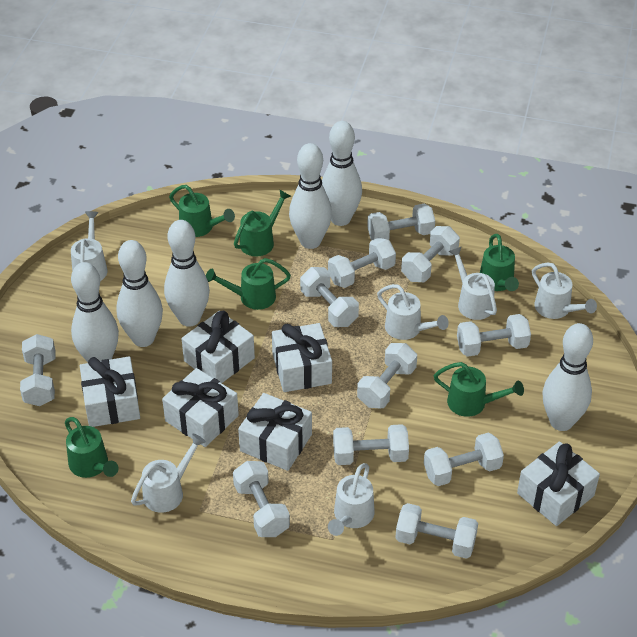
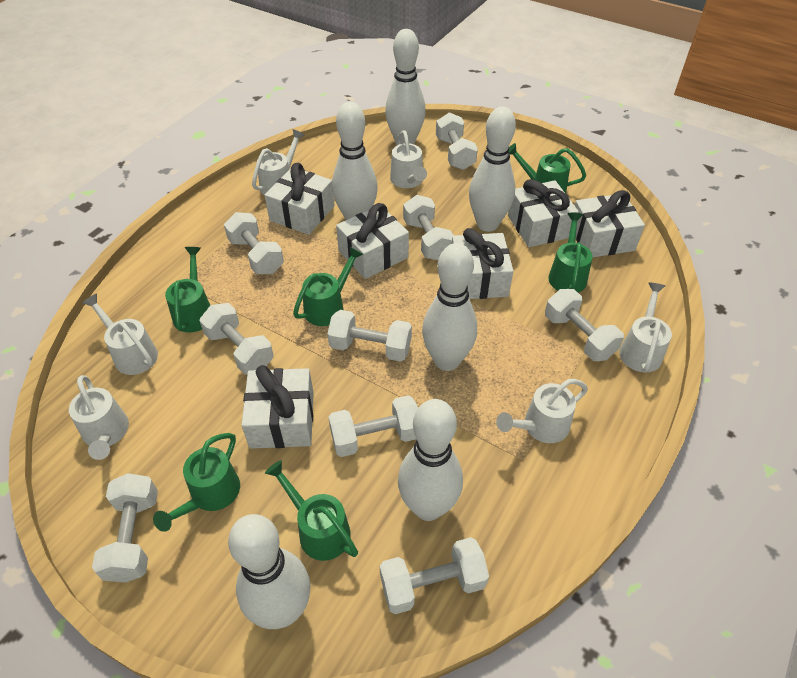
white dumbbell: [20,334,56,406] [233,461,290,537] [300,267,359,327] [328,237,396,288] [333,424,409,465] [357,343,417,408] [367,203,435,240] [395,503,478,559] [401,226,460,282] [424,432,504,486] [457,314,531,357] = 11 -> [92,473,158,583] [199,303,274,375] [224,212,284,274] [327,310,412,362] [328,395,418,457] [380,537,489,614] [403,195,454,260] [436,112,478,170] [545,289,624,361] = 9

